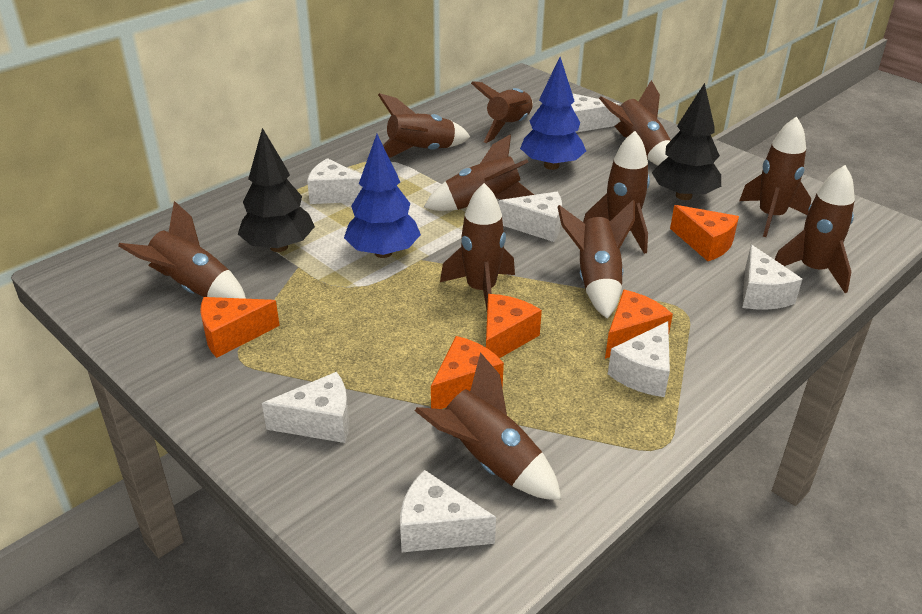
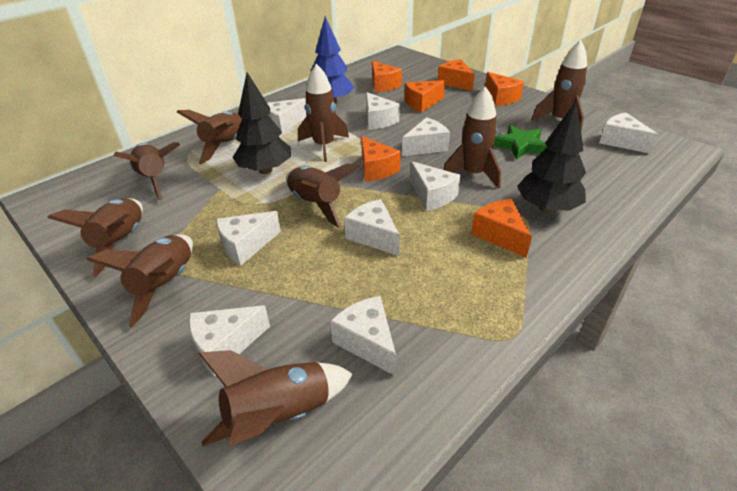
blue tree: [344,134,421,258] [520,57,586,170] = 2 -> [311,16,354,104] = 1
brown rocket: [118,201,246,299] [378,93,470,158] [415,352,561,500] [424,134,534,211] [440,183,515,310] [471,81,533,143] [558,200,635,319] [583,131,650,254] [599,80,671,166] [739,116,811,237] [774,165,855,293] = 11 -> [47,198,143,277] [86,234,193,327] [114,142,180,201] [177,110,242,164] [199,350,353,446] [286,164,360,228] [298,64,349,162] [444,86,501,189] [531,40,587,131] = 9
green star: none = 0 -> [493,125,547,160] = 1
orange cheese: [200,297,280,358] [431,336,504,409] [486,294,542,358] [605,290,673,359] [670,205,739,261] = 5 -> [361,136,401,182] [372,60,402,92] [404,80,445,113] [438,59,475,91] [471,199,532,258] [485,72,524,106] = 6
white cheese: [262,372,349,443] [307,158,362,204] [400,470,496,552] [499,192,562,242] [571,93,621,132] [608,321,670,397] [742,245,802,310] = 7 -> [189,305,270,376] [216,211,281,266] [267,98,307,134] [330,296,396,376] [344,199,400,256] [366,92,400,130] [402,117,450,156] [410,161,460,211] [599,112,658,154] = 9

